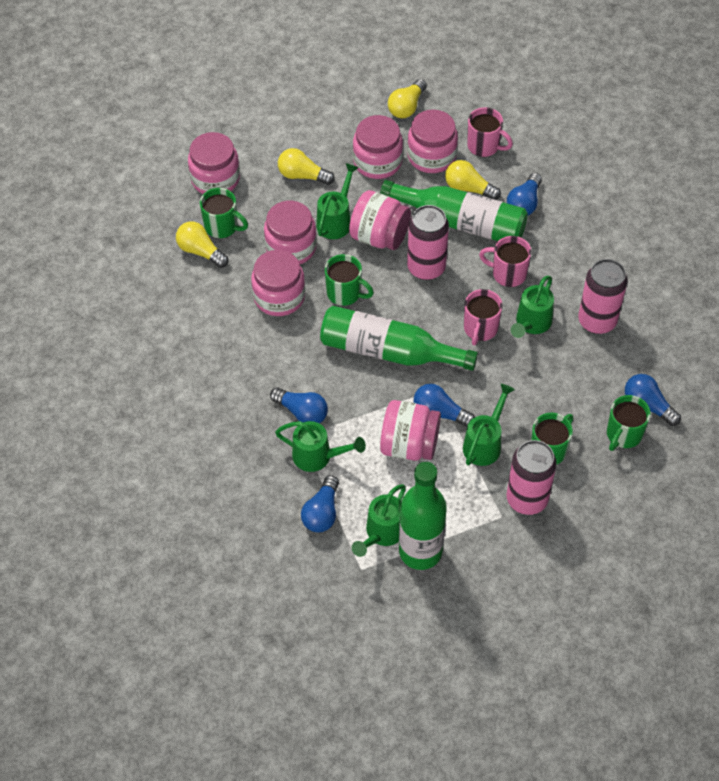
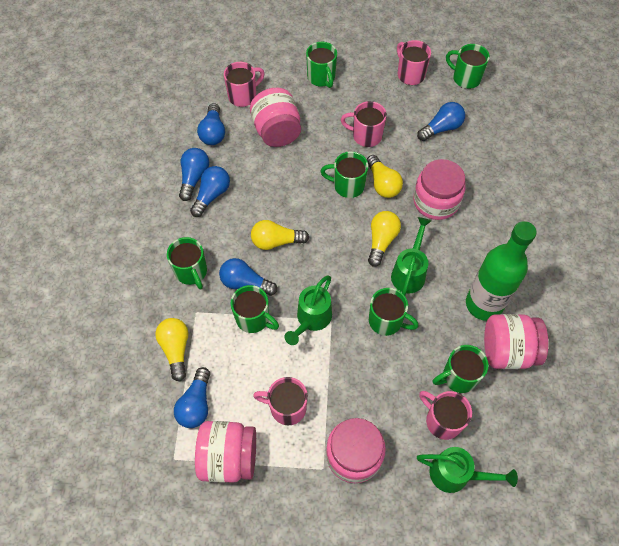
blue light bulb: [270,387,328,424] [301,475,339,532] [414,384,475,427] [507,173,542,216] [625,374,681,426] = 5 -> [174,367,210,428] [179,148,209,201] [190,166,230,217] [197,103,225,145] [219,258,277,296] [417,102,465,141] = 6
green bottle: [320,306,478,371] [380,180,528,241] [399,462,447,570] = 3 -> [466,221,537,321] = 1
green mug: [200,188,248,238] [325,254,374,306] [531,413,573,465] [607,395,651,451] = 4 -> [167,237,207,289] [231,285,279,333] [306,42,337,88] [320,151,368,198] [369,288,419,336] [433,345,488,393] [446,44,490,89] = 7
green watering can: [275,421,366,472] [316,163,359,239] [352,484,406,557] [463,384,515,466] [511,276,554,338] = 5 -> [284,275,332,345] [391,217,431,295] [417,447,518,493] = 3
pink can: [407,205,449,280] [507,440,557,515] [578,259,627,334] = 3 -> none = 0
pink jar: [188,132,240,194] [251,250,305,316] [264,201,317,264] [349,190,411,250] [353,115,403,179] [380,400,441,461] [407,110,458,173] = 7 -> [195,421,256,483] [250,88,301,147] [326,418,386,483] [413,159,466,220] [484,314,548,369] = 5
pink mug: [464,289,503,346] [467,107,513,157] [479,236,532,287] = 3 -> [224,62,264,107] [253,377,308,426] [341,101,387,147] [397,40,431,85] [419,391,472,440] = 5

